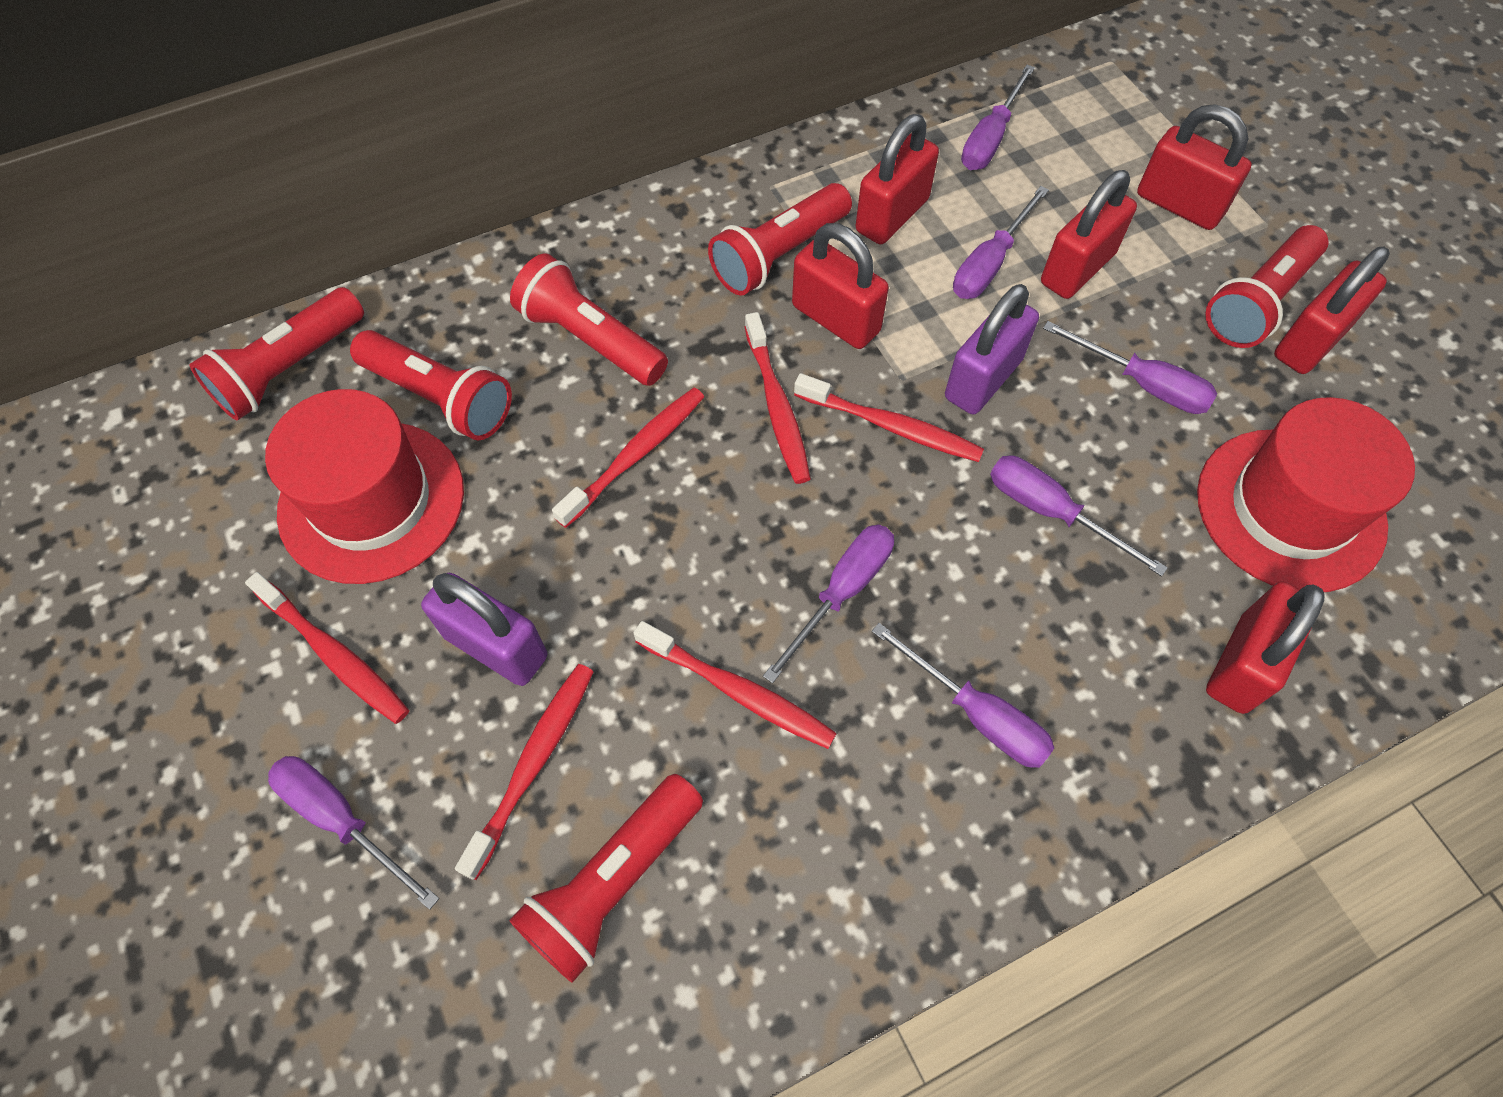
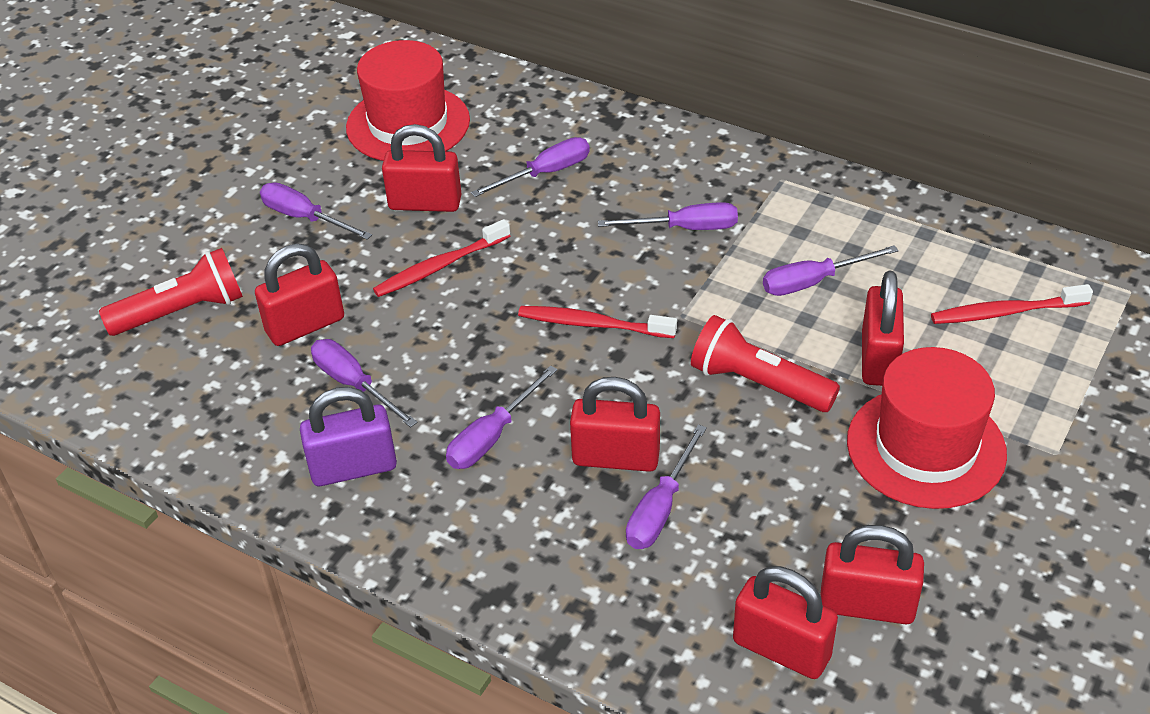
purple padlock: [421,573,547,686] [945,284,1039,414] = 2 -> [300,387,397,486] = 1
red flashlight: [189,287,364,420] [350,330,512,441] [509,774,703,983] [510,253,668,386] [708,183,852,295] [1205,225,1328,348] = 6 -> [99,248,243,336] [691,315,840,412] = 2
red toothbrush: [245,572,409,724] [455,664,594,880] [552,388,704,528] [634,621,837,749] [745,312,811,484] [794,373,984,462] = 6 -> [373,219,510,297] [518,306,677,338] [931,284,1093,324] = 3

